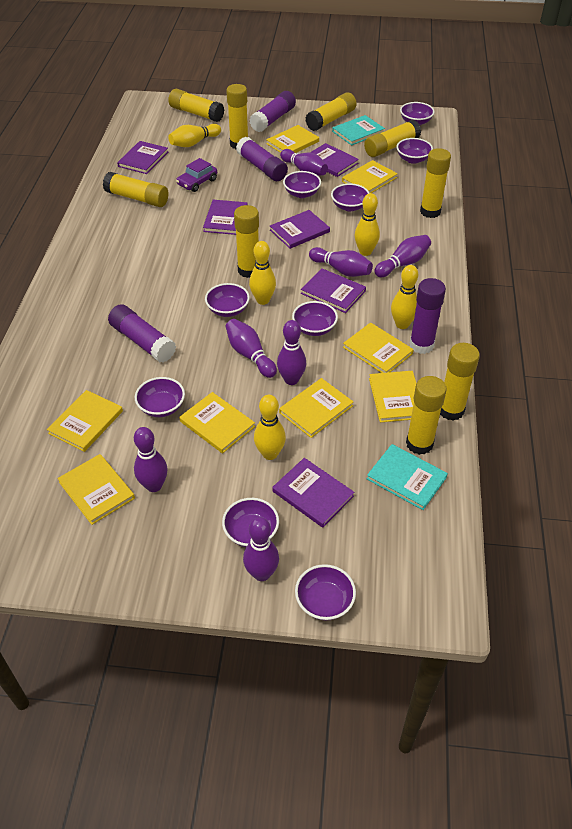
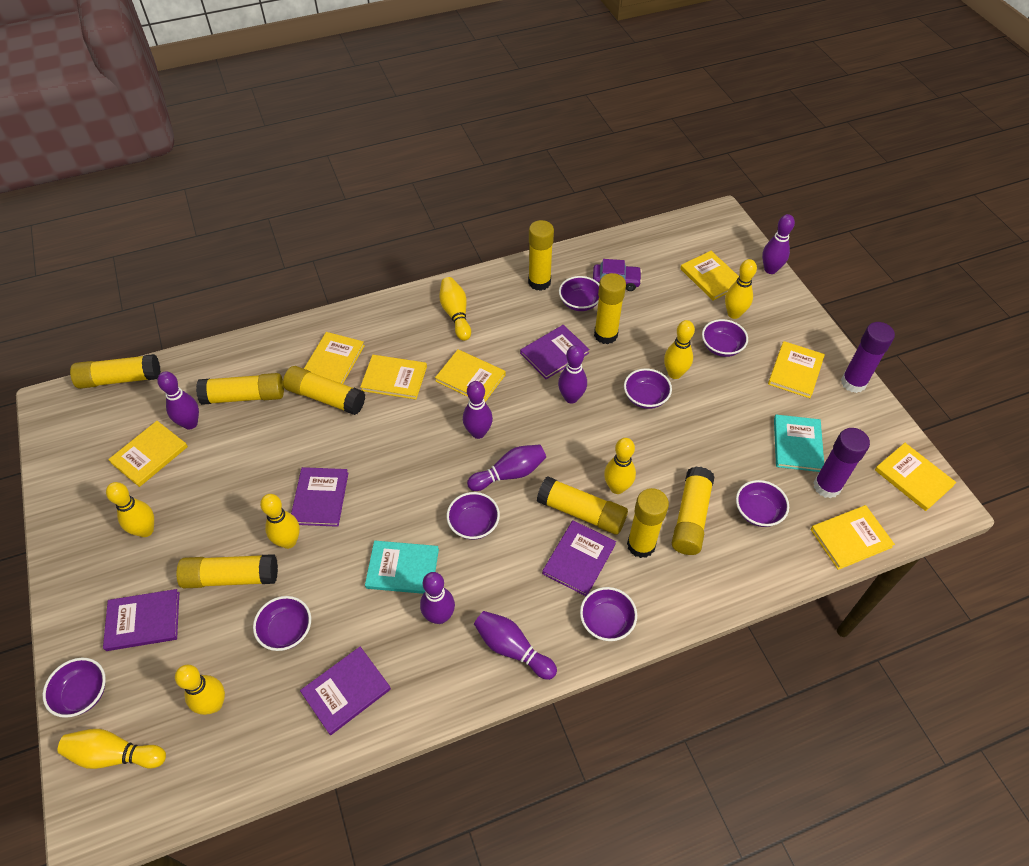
purple book: [117,141,168,174] [203,200,248,235] [270,210,330,249] [272,458,354,528] [301,268,366,313] [310,143,359,177] = 6 -> [103,589,179,651] [291,467,348,527] [300,647,391,735] [520,325,590,379] [542,520,616,596] = 5
purple bowl: [135,377,185,417] [205,283,250,317] [222,498,279,547] [283,171,321,198] [292,301,338,336] [295,564,356,621] [331,183,369,211] [396,138,433,164] [400,102,435,125] = 9 -> [43,658,106,718] [253,596,311,651] [447,492,500,540] [559,276,599,311] [580,587,637,641] [624,368,672,409] [702,319,748,357] [736,480,789,527] = 8
purple glue stick: [108,304,176,363] [236,136,288,181] [249,91,296,132] [410,278,446,354] = 4 -> [813,428,870,498] [841,322,895,393] = 2
yellow bowling pin: [168,124,221,147] [249,241,276,305] [254,395,286,460] [355,193,380,256] [391,265,418,329] = 5 -> [58,729,166,769] [106,482,154,537] [175,665,225,715] [260,494,300,549] [439,277,471,341] [604,438,636,494] [664,320,695,379] [725,259,757,319] = 8

